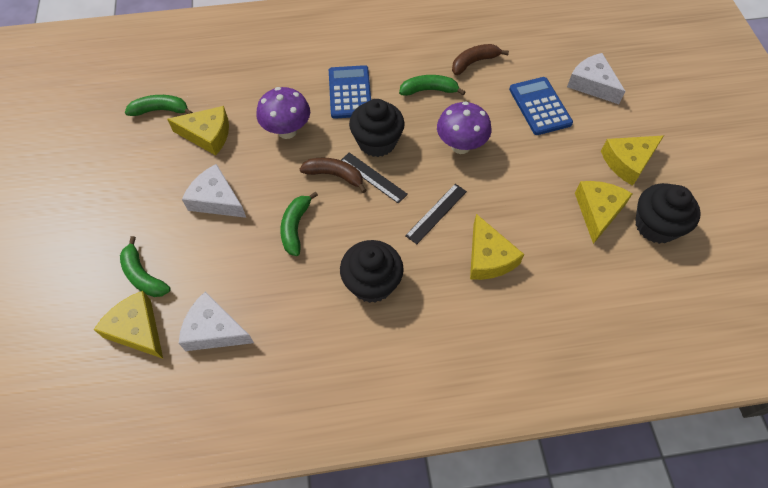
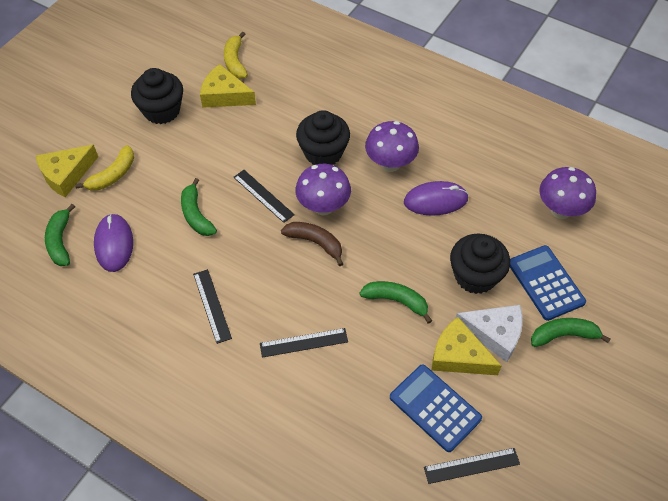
black ruler: [341,152,408,204] [405,184,467,244] = 2 -> [193,269,232,344] [233,170,295,223] [260,328,348,358] [424,448,520,484] = 4
brown banana: [300,158,366,193] [452,44,509,75] = 2 -> [281,222,343,266] = 1
purple mouse: none = 0 -> [94,213,133,272] [404,181,469,216] = 2
purple mushroom: [256,87,310,139] [437,101,492,154] = 2 -> [295,164,351,216] [365,121,419,172] [539,167,596,219] = 3
white cheese: [179,292,254,351] [182,164,246,218] [567,53,626,104] = 3 -> [455,305,523,362] = 1
yellow banana: none = 0 -> [75,145,134,191] [224,32,248,79] = 2
yellow cheese: [94,291,163,359] [167,106,229,155] [470,214,524,280] [575,181,633,244] [601,135,664,186] = 5 -> [36,145,98,197] [200,64,256,108] [431,317,502,375] = 3

